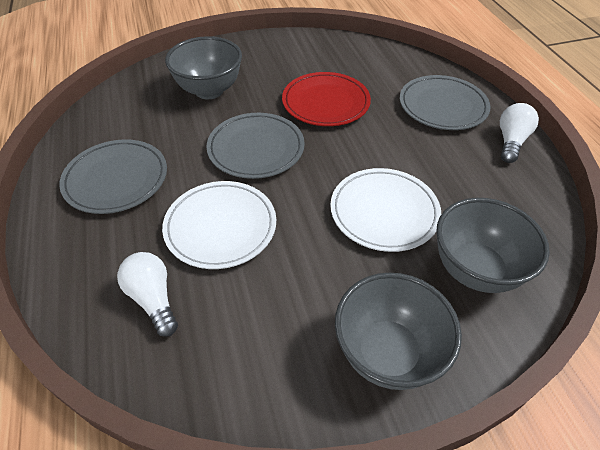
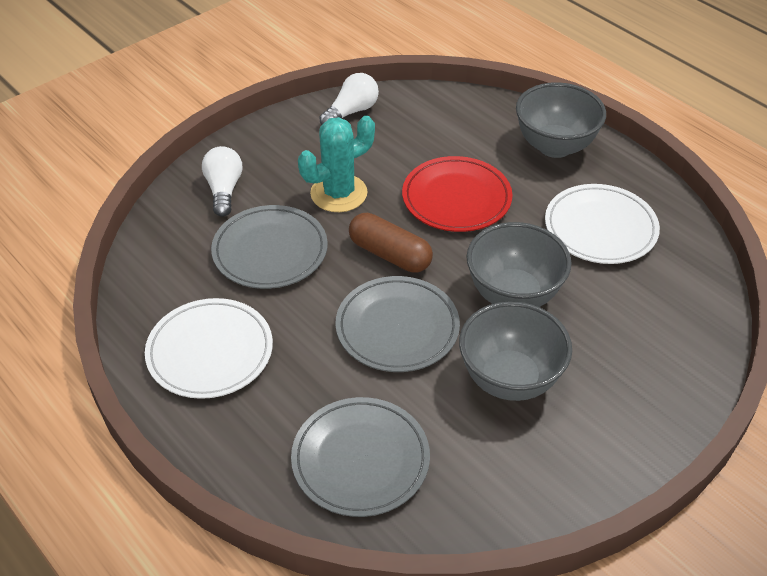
brown capsule: none = 0 -> [349,213,433,273] = 1
turquoise cactus: none = 0 -> [298,116,375,212] = 1

